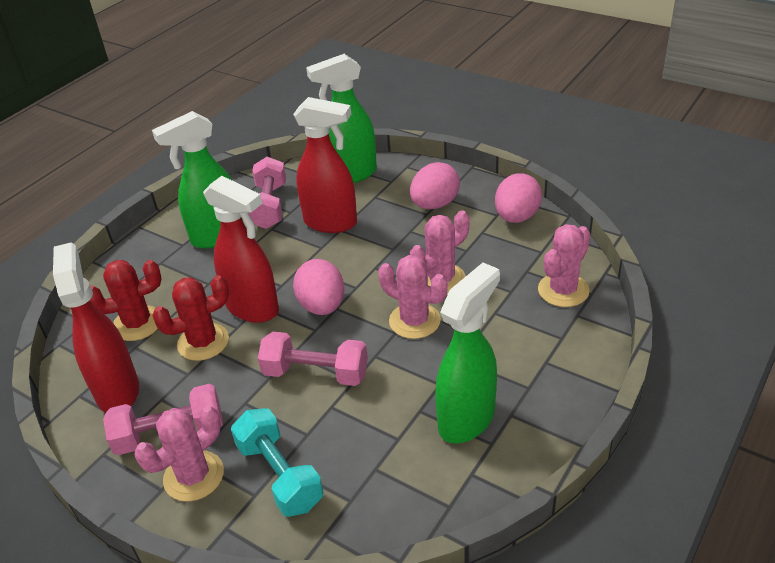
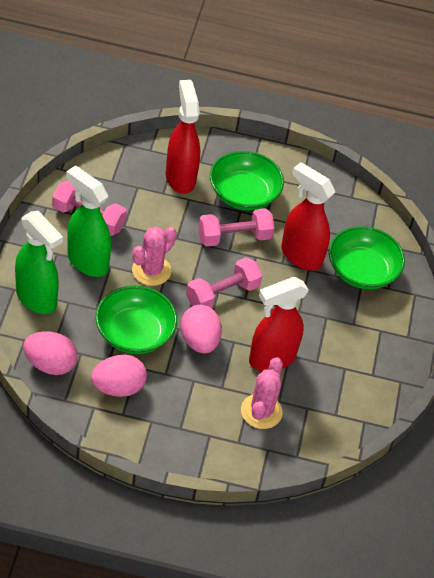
green bowl: none = 0 -> [96,286,177,354] [210,151,284,210] [329,226,405,289] = 3
green spray bottle: [152,111,243,249] [306,54,377,183] [435,263,500,444] = 3 -> [15,211,63,314] [66,166,111,277] = 2
pink cactus: [135,406,224,502] [378,255,448,339] [410,210,470,295] [538,224,590,307] = 4 -> [132,227,177,286] [241,357,283,429] = 2
red cactus: [90,260,162,341] [152,275,229,361] = 2 -> none = 0
turquoise dumbbell: [231,408,324,517] = 1 -> none = 0

